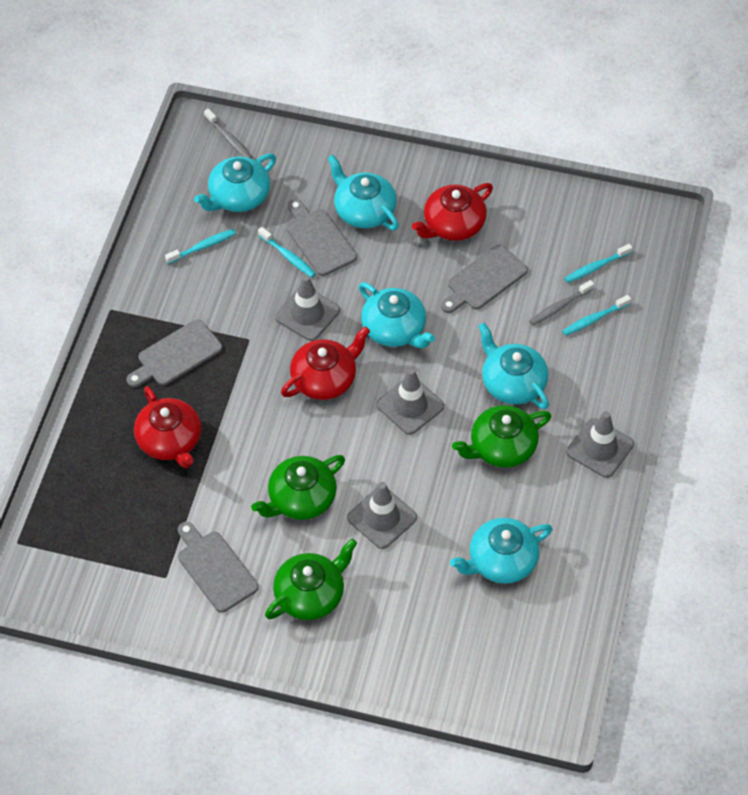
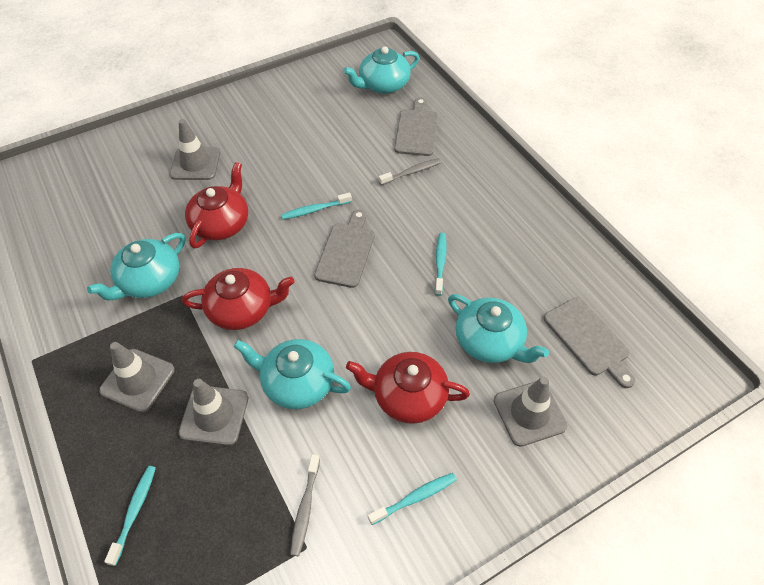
green teapot: [251,455,345,520] [265,539,357,620] [452,405,551,468] = 3 -> none = 0
grey cutting board: [127,319,222,387] [178,522,259,613] [286,199,357,276] [441,244,528,313] = 4 -> [314,210,375,288] [394,97,438,156] [544,298,636,388] = 3
turquoise teapot: [194,154,276,212] [327,154,399,230] [359,282,435,348] [450,518,553,584] [478,323,549,409] = 5 -> [87,233,185,301] [233,339,351,409] [343,46,419,94] [448,294,549,363] = 4

